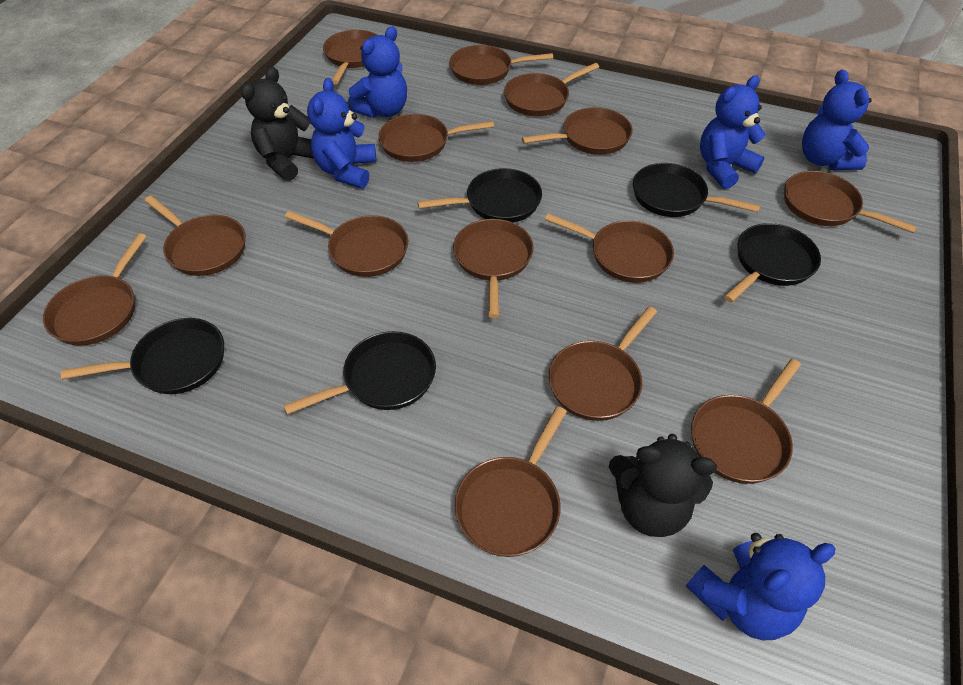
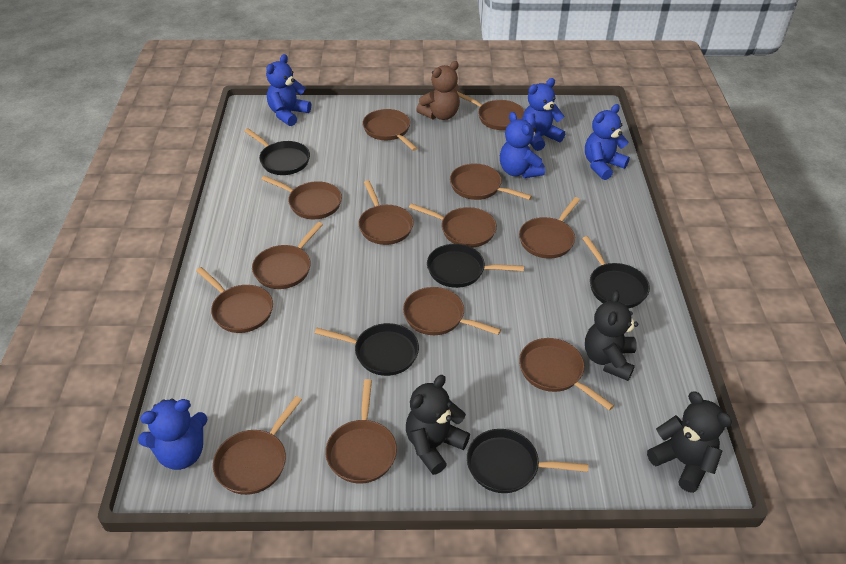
black teddy bear: [241,67,314,181] [609,434,717,537] = 2 -> [406,375,470,475] [585,290,638,381] [647,391,732,493] = 3
brown pan: [43,233,147,345] [144,196,246,276] [285,211,408,277] [323,30,377,84] [378,114,494,162] [449,45,553,85] [453,219,534,318] [455,406,567,557] [504,63,599,116] [522,107,632,155] [545,213,674,283] [549,306,657,421] [691,359,801,484] [784,171,917,233] = 14 -> [196,267,273,333] [213,396,302,495] [252,222,323,289] [261,175,342,219] [325,379,397,484] [358,180,414,245] [362,109,417,151] [403,287,501,335] [409,203,497,248] [450,164,532,200] [457,91,524,130] [519,197,580,258] [519,338,614,411] = 13
brown teddy bear: none = 0 -> [416,61,460,120] = 1

